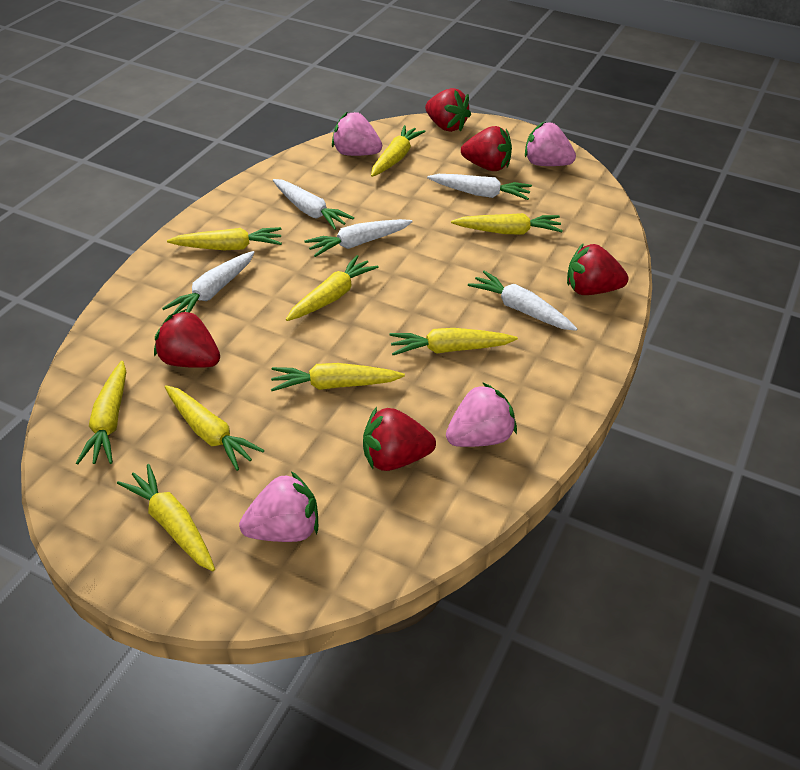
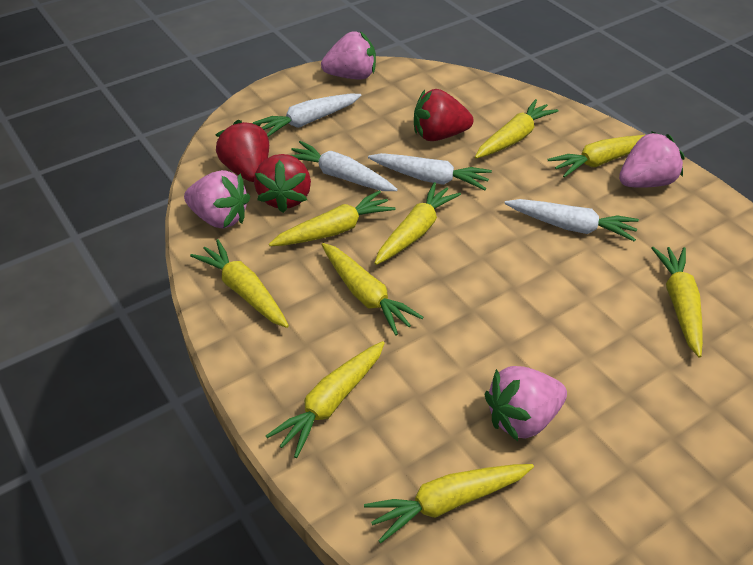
red strawberry: [154,309,220,368] [363,407,436,471] [425,88,471,132] [461,126,512,171] [567,243,628,295] = 5 -> [215,120,269,182] [254,154,311,213] [414,89,473,141] = 3
white carrot: [162,251,255,315] [273,179,354,230] [304,219,412,257] [427,174,532,200] [468,271,577,331] = 5 -> [253,94,361,137] [291,141,398,191] [368,153,492,190] [504,199,639,242] = 4

